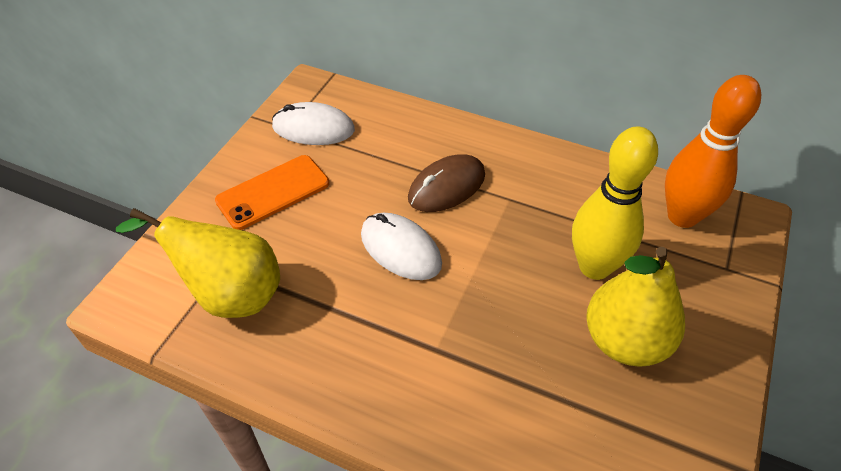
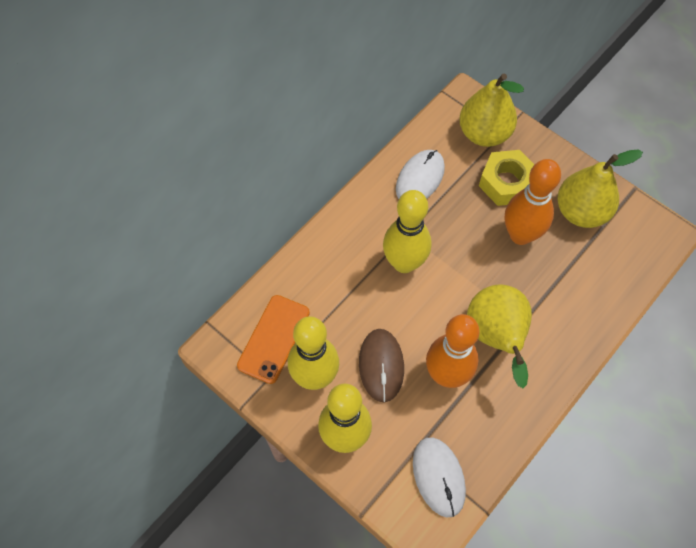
orange bowling pin: [665,75,761,228] = 1 -> [426,314,480,388] [505,159,561,245] = 2
yellow bowling pin: [572,127,658,280] = 1 -> [288,316,339,390] [318,384,372,453] [383,190,431,273] = 3
yellow nut: none = 0 -> [479,150,534,206] = 1
yellow pear: [116,208,280,318] [586,247,685,367] = 2 -> [459,74,524,147] [467,284,532,388] [557,150,643,228] = 3

